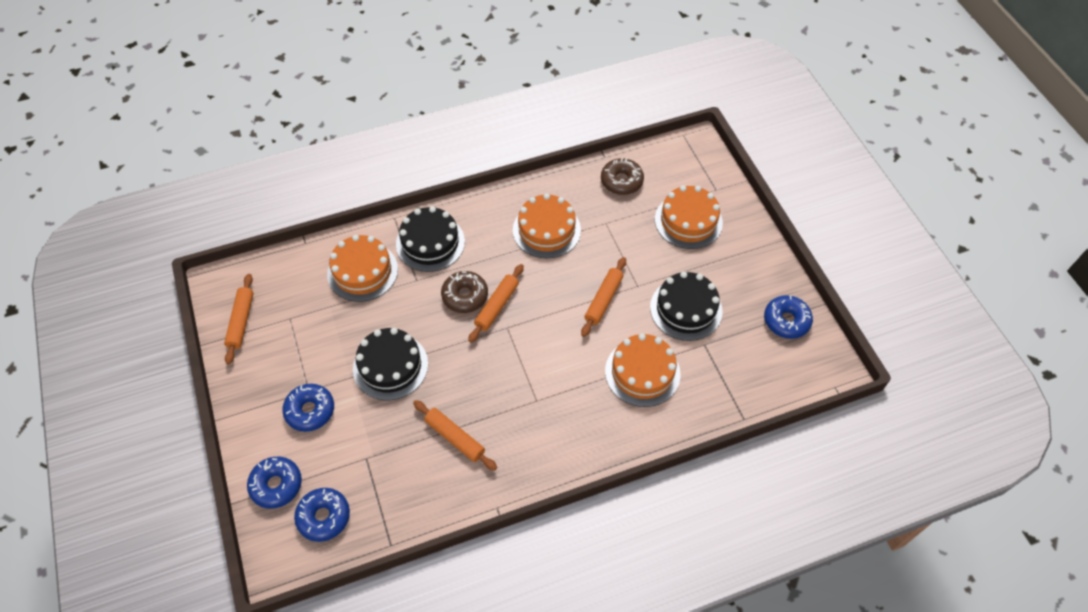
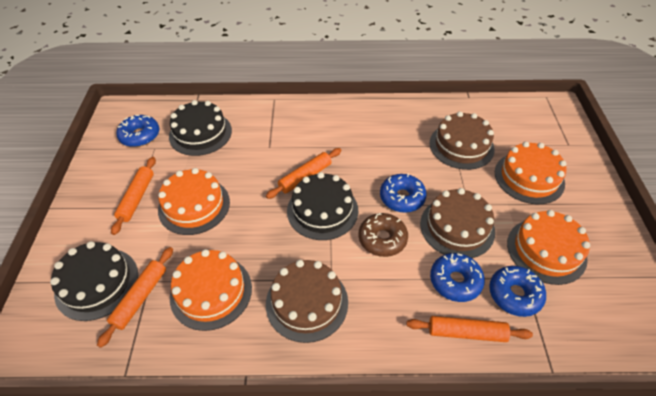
brown cake: none = 0 -> [266,260,348,343] [420,188,495,258] [429,111,495,170] = 3
brown donut: [441,271,488,313] [601,158,644,195] = 2 -> [359,213,408,257] = 1

